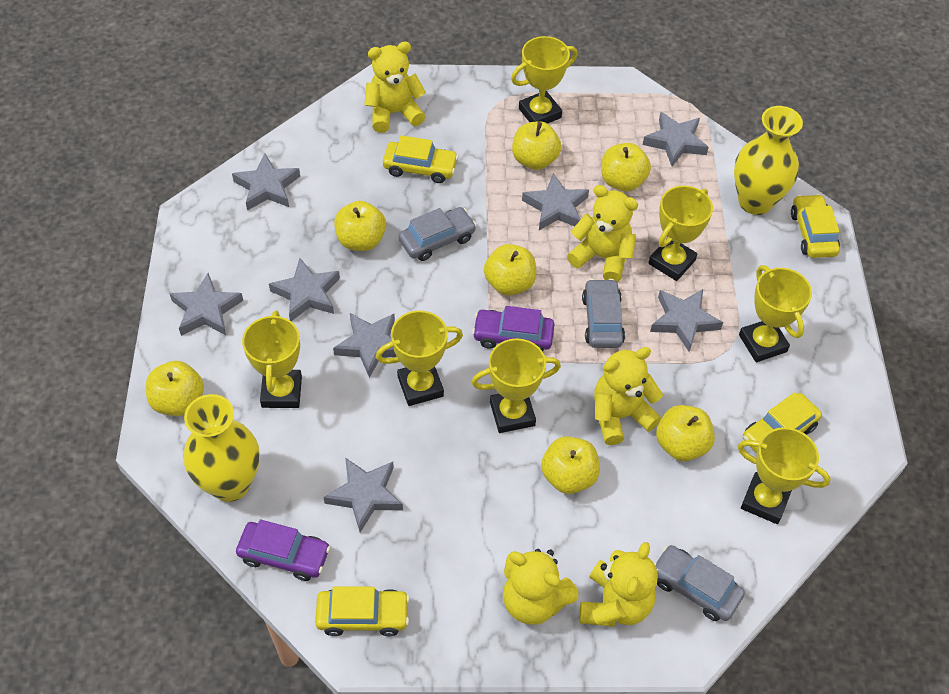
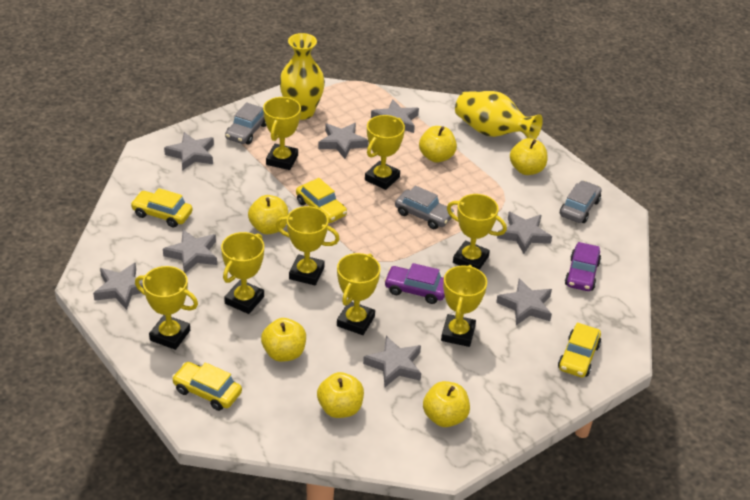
yellow apple: [146,361,204,416] [334,201,386,251] [484,244,537,296] [512,121,561,170] [541,436,600,494] [601,143,651,191] [656,405,715,461] = 7 -> [248,195,288,234] [261,318,306,362] [317,372,364,418] [419,126,457,163] [423,381,470,427] [510,138,547,175] = 6
yellow teddy bear: [364,41,426,133] [503,549,579,625] [567,185,638,282] [579,542,658,627] [594,347,663,445] = 5 -> none = 0
yellow trophy: [242,311,302,408] [376,311,463,406] [471,338,561,433] [511,36,577,124] [649,186,713,281] [738,427,831,524] [739,265,812,362] = 7 -> [135,266,198,350] [221,232,264,314] [263,97,301,170] [276,206,340,285] [337,253,381,335] [365,115,405,190] [441,265,487,347] [447,194,507,270] = 8

